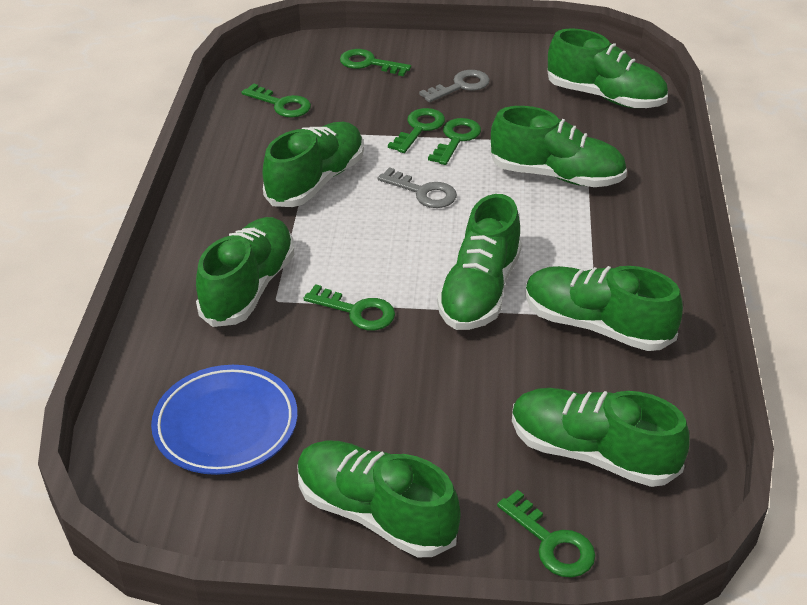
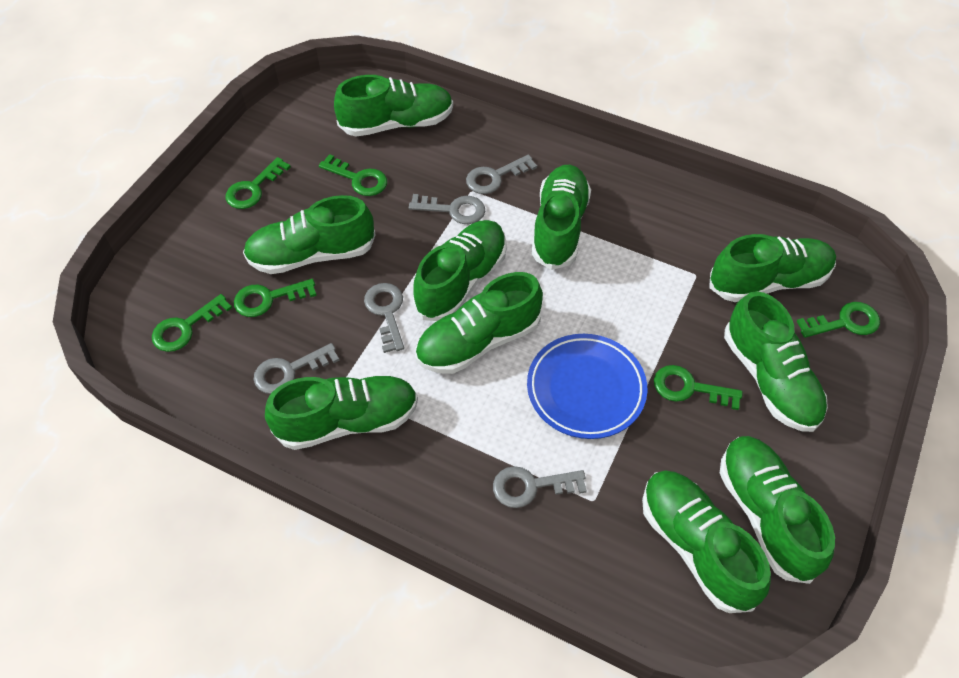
green shoe: [196,217,295,327] [262,122,364,207] [297,440,461,557] [437,194,522,330] [490,106,627,187] [512,388,690,487] [525,266,683,351] [547,28,668,108] = 8 -> [243,195,376,274] [265,375,418,450] [334,75,453,137] [413,220,507,321] [415,272,543,374] [532,165,591,270] [642,470,771,613] [709,234,836,302] [720,436,835,584] [724,291,828,432] = 10
grey key: [378,167,457,208] [419,70,490,102] = 2 -> [254,343,339,394] [364,283,404,353] [409,194,485,224] [466,154,537,194] [493,466,587,508] = 5

